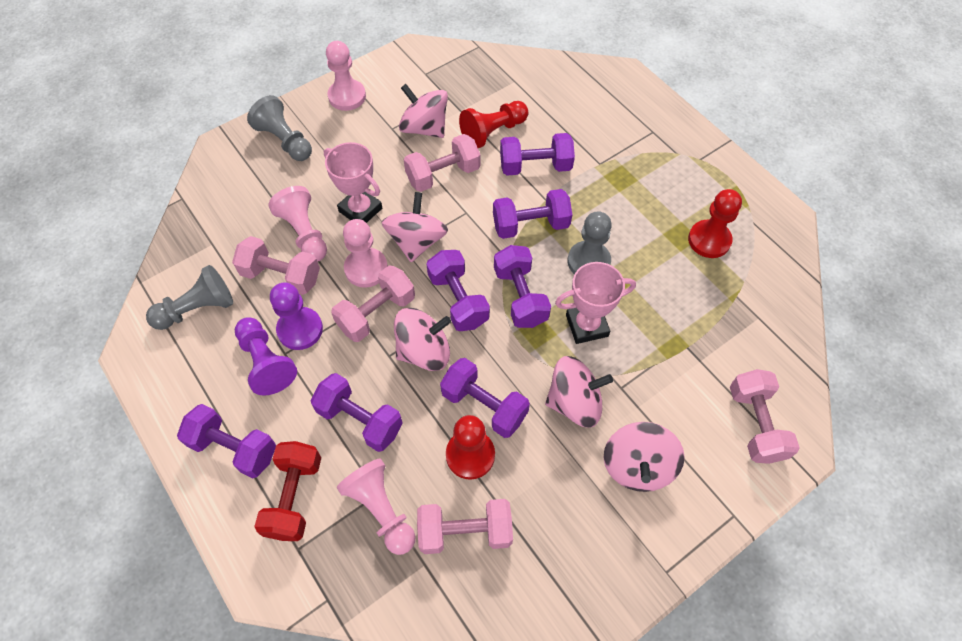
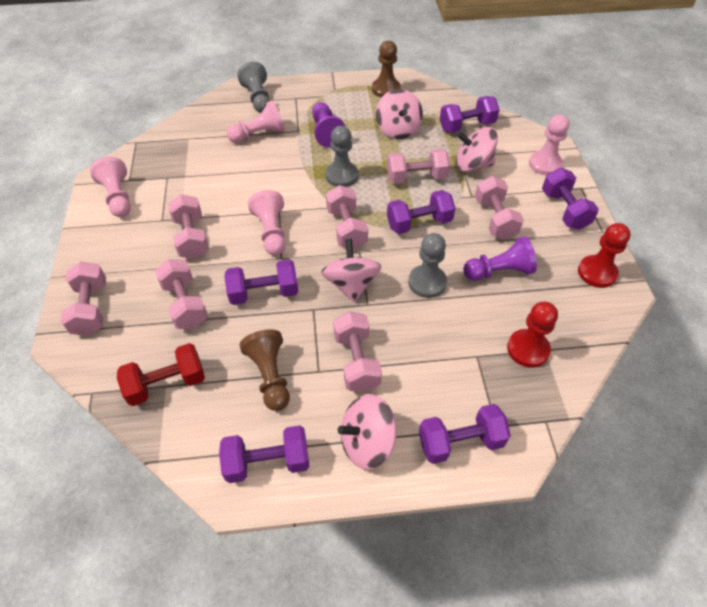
brown pawn: none = 0 -> [239,329,290,411] [372,40,401,98] = 2
pink dumbbell: [232,236,320,295] [331,266,415,342] [404,134,480,192] [417,499,513,554] [730,369,800,464] = 5 -> [60,262,106,336] [155,259,208,329] [168,194,209,259] [326,185,368,249] [333,311,382,392] [387,149,450,184] [475,176,524,240] = 7
pink spinning top: [381,192,448,262] [394,308,451,371] [399,84,448,138] [545,356,613,428] [603,422,685,492] = 5 -> [321,239,381,303] [338,394,397,470] [376,89,423,139] [456,127,498,172] = 4
pink trophy: [324,142,382,223] [555,262,636,344] = 2 -> none = 0
purple dumbbell: [177,404,276,478] [311,373,403,452] [426,250,490,331] [440,358,530,438] [493,189,573,239] [494,245,551,328] [500,133,575,176] = 7 -> [219,425,309,483] [224,259,298,305] [387,190,455,234] [419,404,511,464] [440,96,500,133] [542,168,599,230] = 6
red pawn: [446,415,495,480] [459,101,528,148] [688,189,742,258] = 3 -> [507,302,558,368] [578,223,631,288] = 2

